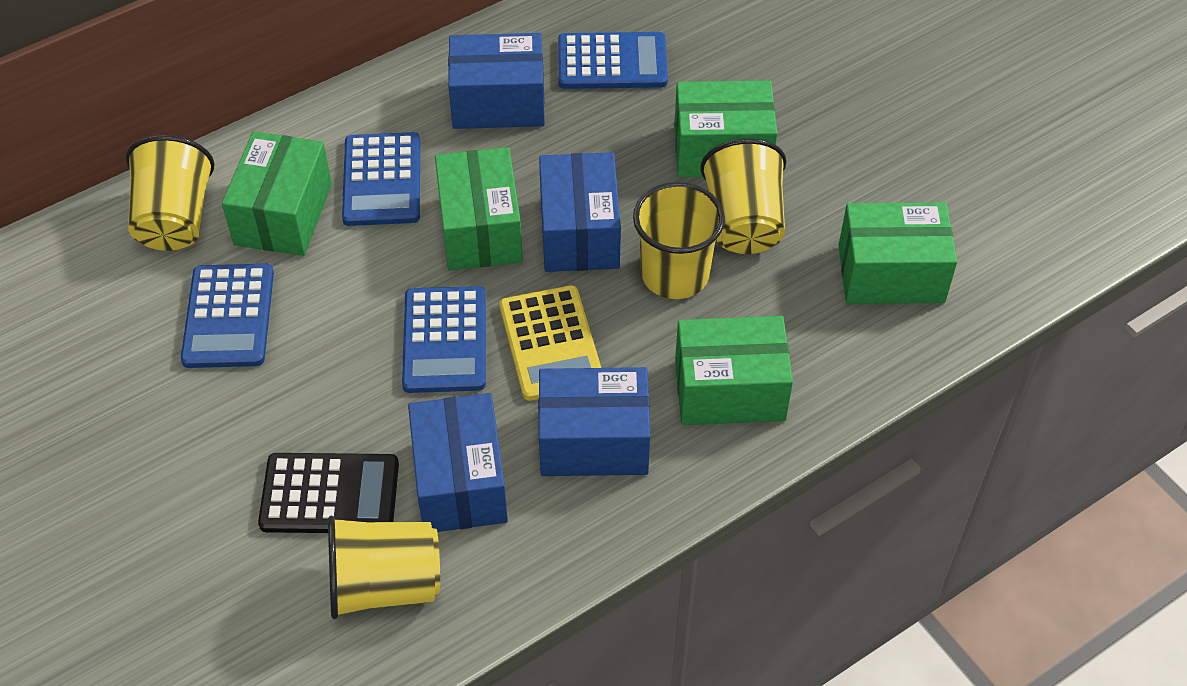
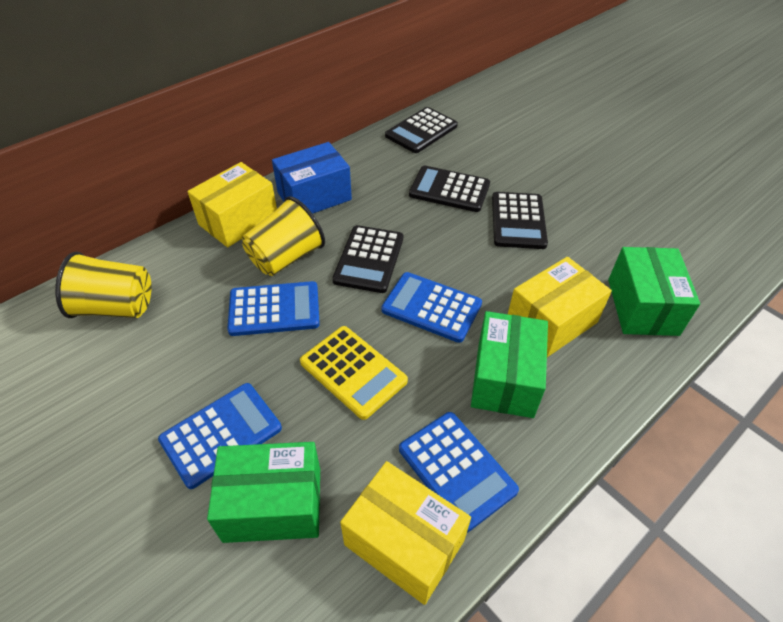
black calculator: [258,453,399,533] = 1 -> [332,225,403,293] [385,107,458,153] [409,166,490,212] [492,192,548,249] = 4
blue box: [408,393,508,532] [448,33,545,129] [538,367,650,476] [539,152,621,272] = 4 -> [272,142,352,214] = 1
green box: [222,132,332,256] [435,147,523,271] [674,81,777,177] [675,316,793,425] [839,202,957,304] = 5 -> [207,442,320,543] [471,311,548,418] [608,247,700,336] = 3
yellow box: none = 0 -> [187,162,277,247] [340,461,471,605] [508,257,612,357] = 3
yellow cup: [126,135,214,251] [328,516,440,619] [633,182,725,299] [700,138,787,254] = 4 -> [55,252,152,318] [242,196,325,276] = 2

